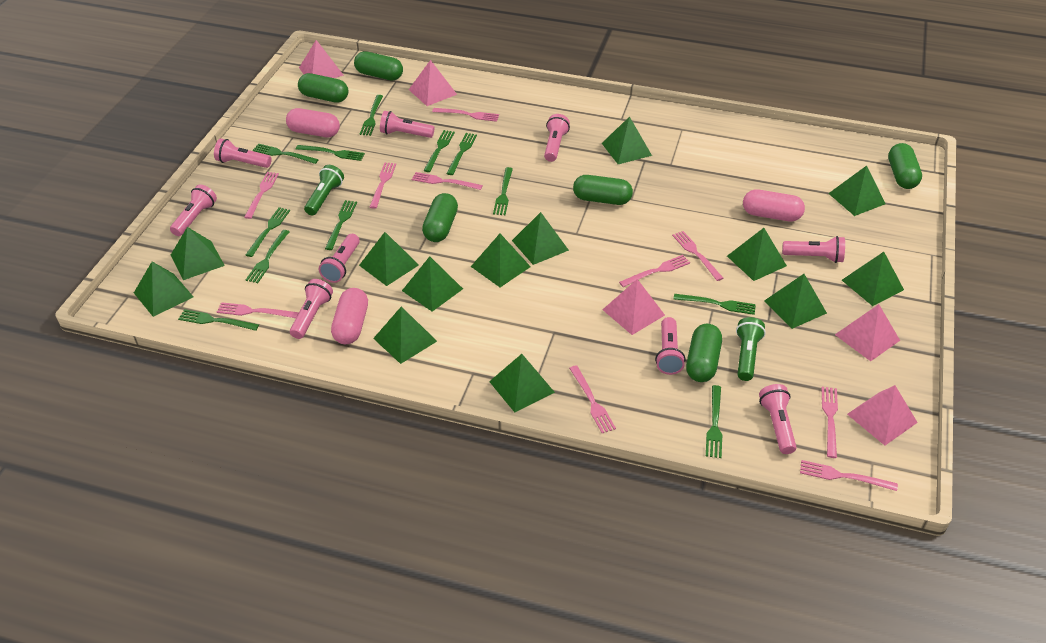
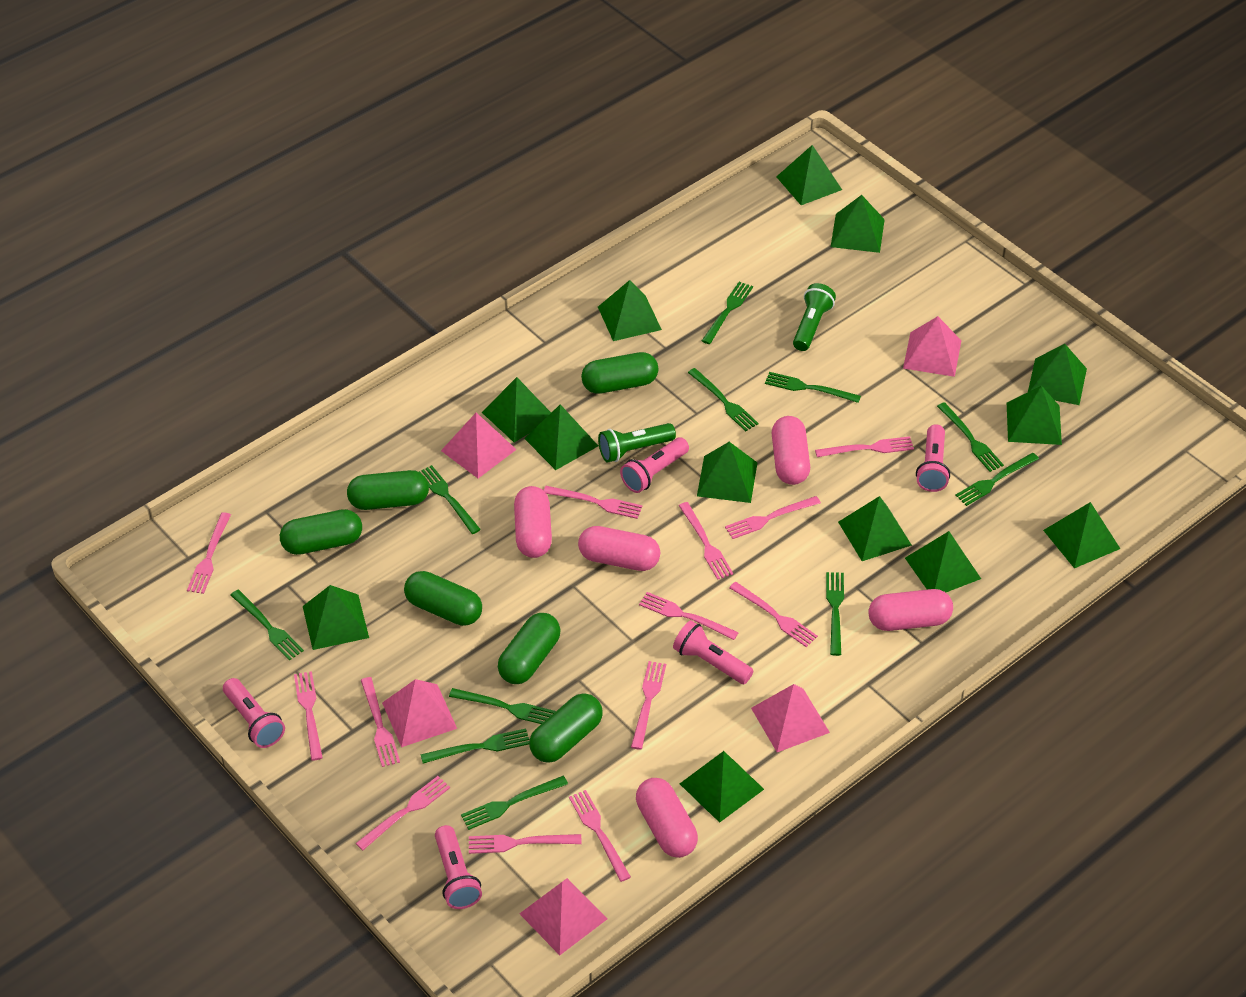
green fork: [178,309,259,331] [246,207,290,257] [246,230,290,283] [253,144,319,164] [296,145,365,161] [325,200,357,250] [360,95,383,136] [423,130,455,172] [446,133,477,175] [493,167,513,215] [673,294,756,315] [706,385,722,458] = 12 -> [230,590,304,660] [419,465,481,534] [420,728,529,763] [449,688,555,724] [461,776,568,830] [688,368,758,431] [702,282,753,344] [765,372,861,403] [826,572,844,656] [937,402,1004,472] [955,453,1039,506] = 11
pink capsule: [286,108,340,137] [331,288,368,344] [743,189,805,222] = 3 -> [514,486,552,558] [578,526,660,571] [636,778,698,858] [772,416,810,485] [868,589,953,631] = 5
pink flashlight: [170,184,217,236] [214,138,272,168] [290,279,333,339] [319,234,360,283] [380,111,434,138] [544,114,570,162] [655,317,685,375] [759,384,797,454] [782,236,845,263] = 9 -> [223,678,285,748] [435,825,482,909] [620,437,689,493] [673,620,753,684] [916,424,950,492] = 5
pink fork: [217,302,299,318] [244,172,279,219] [370,162,396,209] [412,172,483,190] [432,108,499,122] [569,365,616,433] [619,255,690,287] [672,231,723,281] [800,460,898,491] [821,387,838,458] = 10 -> [187,512,231,594] [294,671,323,761] [356,776,450,850] [361,677,400,767] [469,834,582,854] [543,486,642,519] [569,790,631,882] [631,661,666,750] [639,592,739,640] [679,502,733,580] [725,496,821,539] [729,582,818,647] [815,436,914,457] = 13

